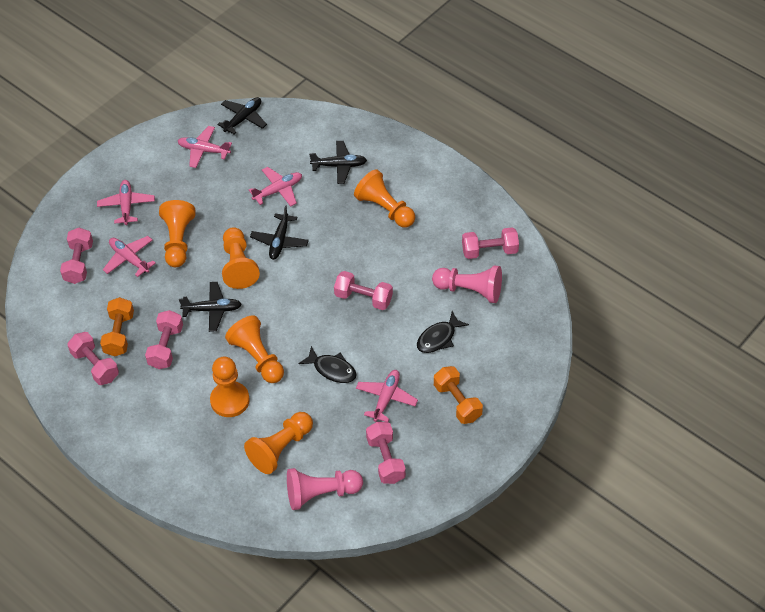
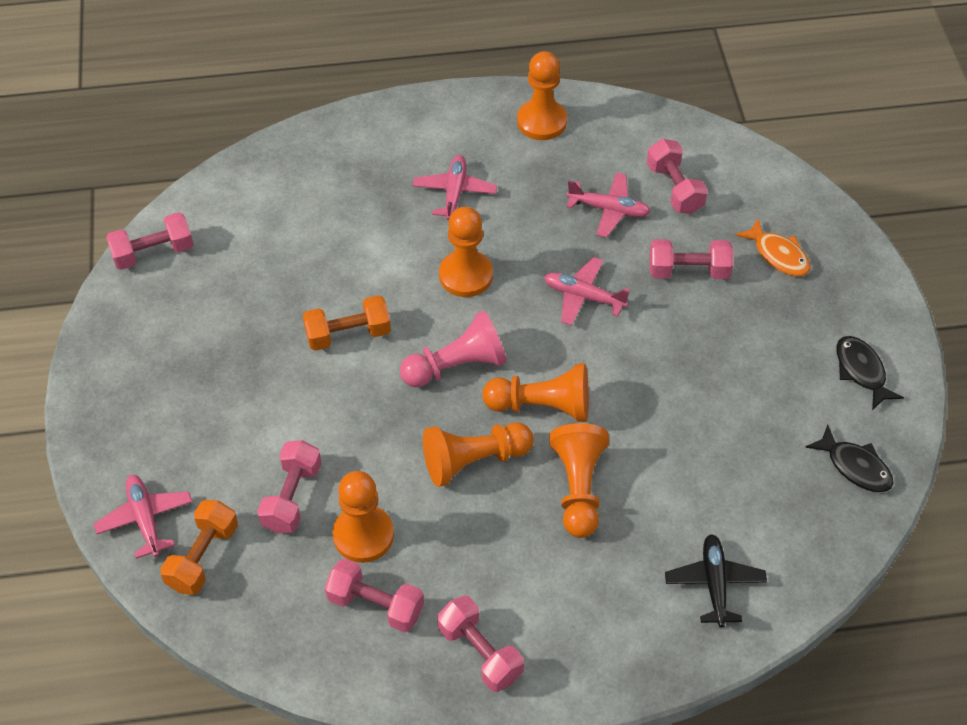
black plane: [179,282,242,332] [217,97,267,134] [250,206,309,260] [309,141,367,184] = 4 -> [665,534,767,627] = 1
orange fish: none = 0 -> [735,219,810,276] = 1
pink pawn: [287,468,363,510] [432,265,502,303] = 2 -> [400,311,507,387] = 1
pink plane: [97,180,155,225] [103,236,156,277] [178,126,232,168] [249,167,302,207] [356,370,418,422] = 5 -> [94,475,192,559] [413,155,497,220] [544,257,630,326] [566,172,651,238] = 4

